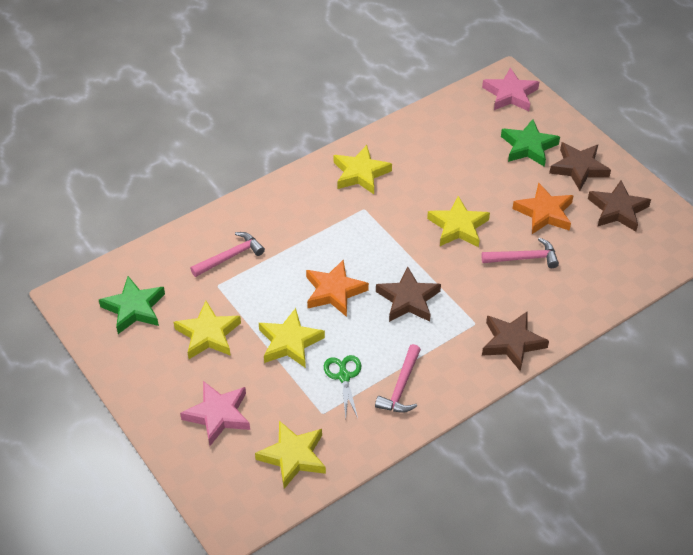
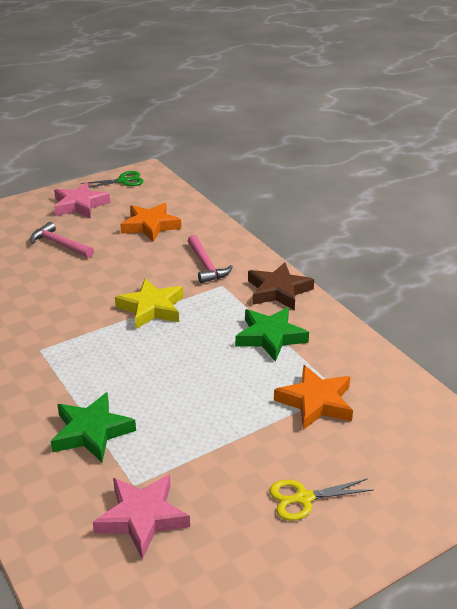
brown star: [376,266,441,322] [482,312,549,371] [549,142,611,191] [588,180,651,232] = 4 -> [248,262,314,310] = 1
pink hammer: [190,232,265,277] [375,344,421,413] [481,238,559,268] = 3 -> [30,222,94,258] [188,235,233,283] = 2
yellow scissors: none = 0 -> [269,479,373,521] = 1
yellow star: [174,301,241,359] [255,421,326,489] [259,308,325,368] [334,145,392,194] [427,196,490,247] = 5 -> [115,279,183,329] = 1

